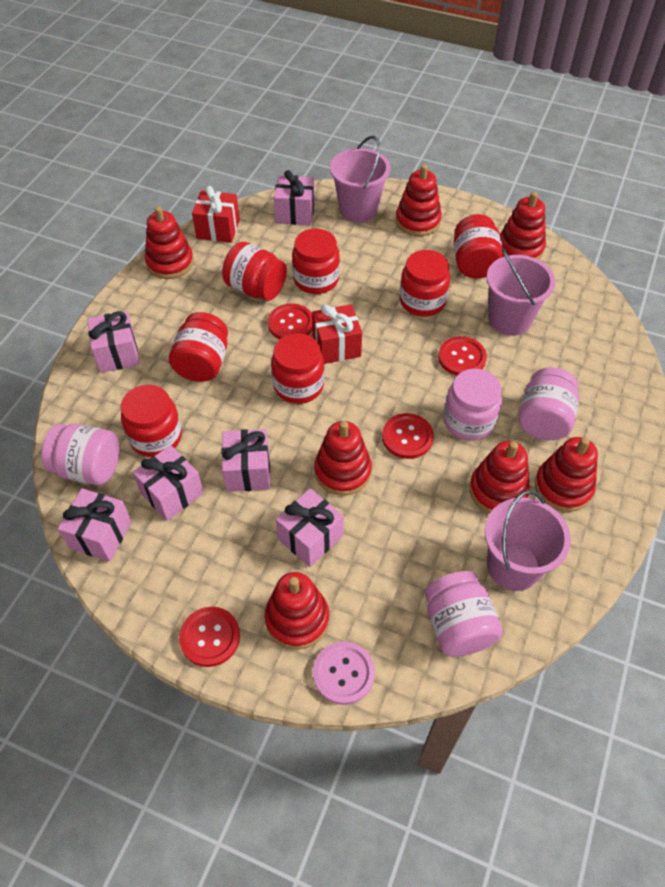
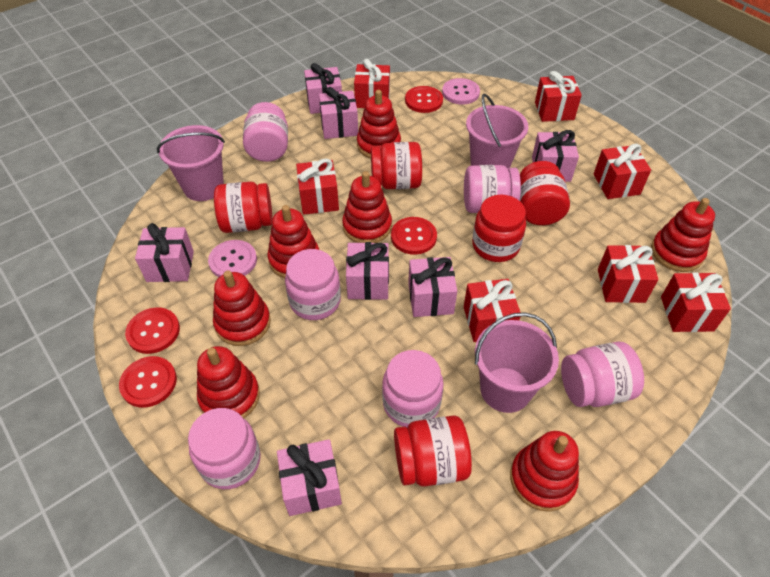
pink button: [313,642,375,705] = 1 -> [208,240,257,277] [442,78,480,105] = 2
pink gift: [58,488,132,562] [87,311,140,373] [133,445,204,521] [221,429,270,492] [274,170,315,225] [276,488,344,567] = 6 -> [135,223,194,282] [277,439,342,516] [304,63,342,114] [319,87,358,139] [346,242,389,300] [408,257,457,317] [532,130,579,182] = 7
pink jar: [41,424,119,485] [425,571,503,657] [443,369,502,441] [518,367,579,440] = 4 -> [188,408,261,489] [243,102,288,162] [285,249,341,320] [382,350,444,427] [464,165,521,213] [561,341,644,407] = 6
red gift: [192,186,240,243] [312,304,362,364] = 2 -> [296,159,339,215] [354,59,390,108] [464,279,521,342] [535,71,582,122] [594,144,651,199] [598,245,658,303] [661,272,731,332] = 7
red jar: [121,385,182,457] [169,312,228,382] [222,242,287,301] [271,333,324,404] [292,228,340,294] [400,250,450,316] [453,214,504,278] = 7 -> [214,182,273,233] [371,142,422,189] [394,416,472,487] [472,195,526,262] [520,161,570,225] = 5

